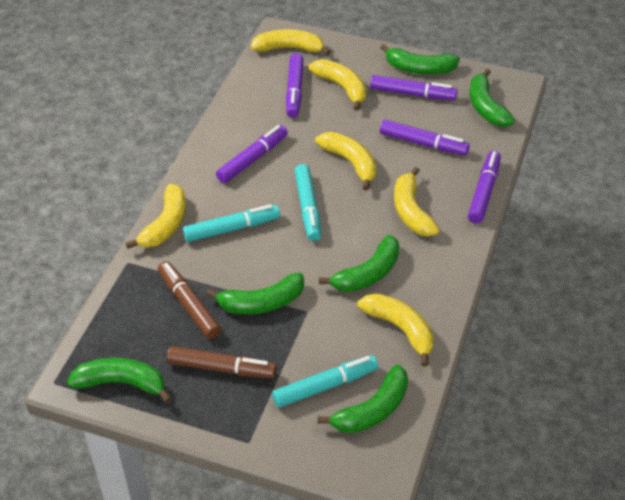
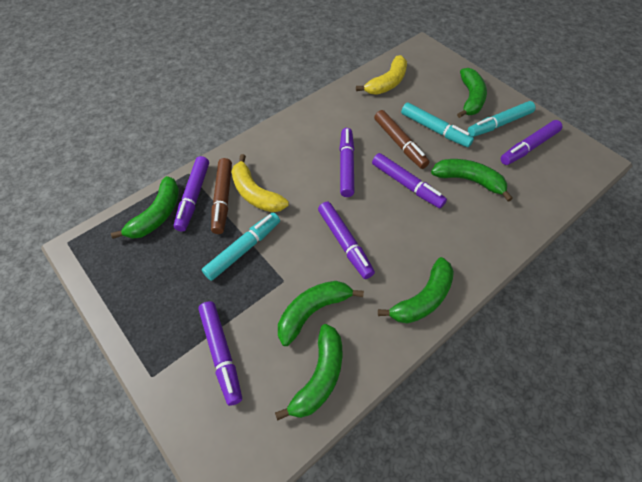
purple marker: [216,125,288,183] [286,53,304,118] [370,75,458,100] [380,120,470,155] [468,151,501,224] = 5 -> [173,156,209,232] [198,301,242,406] [318,202,375,279] [340,128,354,197] [372,153,447,208] [501,120,562,165] = 6
yellow banana: [125,184,186,249] [251,29,331,55] [308,59,366,111] [315,132,377,191] [357,293,434,367] [394,167,440,236] = 6 -> [231,154,289,212] [356,55,407,95] = 2

